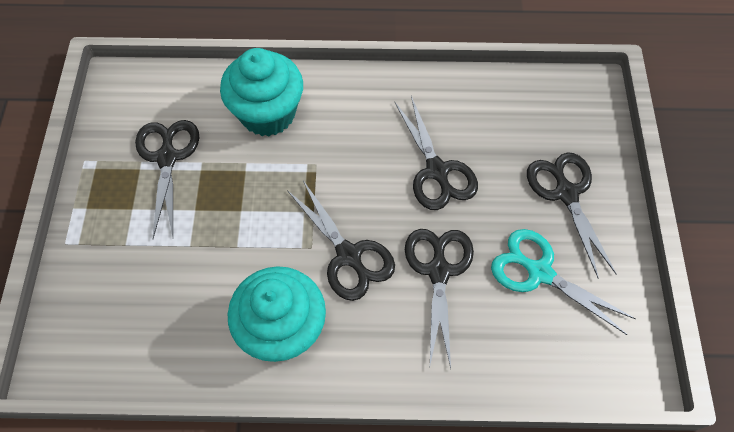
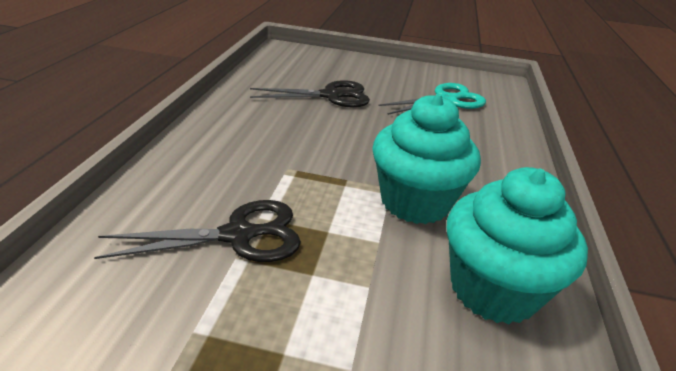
black scissors: [135,120,200,238] [287,180,395,301] [395,96,478,210] [405,229,474,368] [527,152,616,279] = 5 -> [94,200,301,262] [250,80,370,107] = 2

